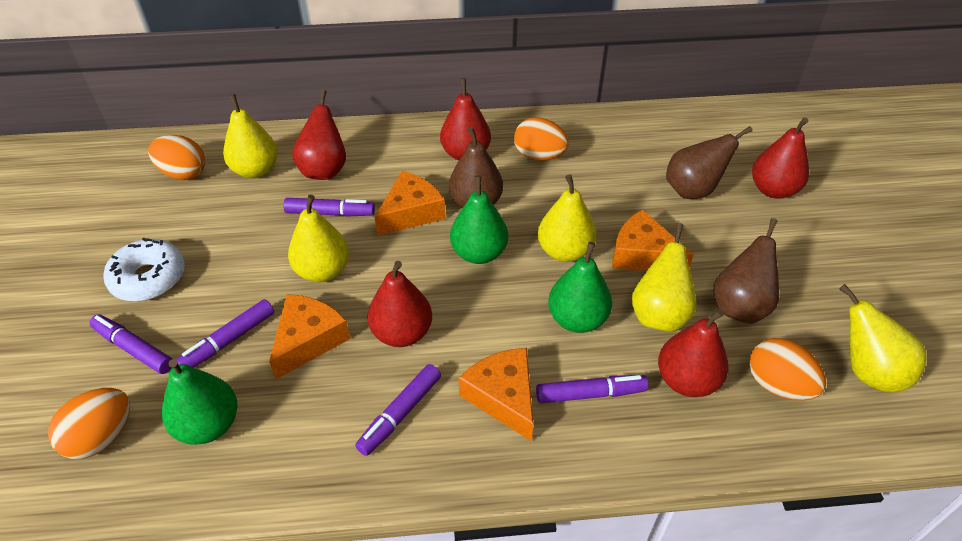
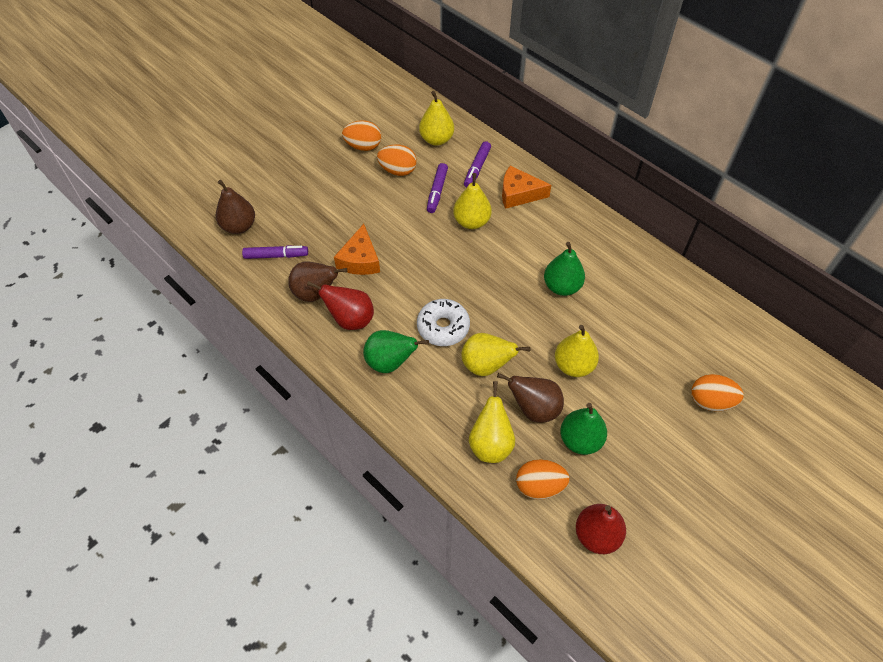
orange cheese: [269,294,350,379] [375,171,446,236] [459,348,533,441] [612,210,694,271] = 4 -> [334,224,380,275] [502,166,551,209] = 2
purple marker: [89,314,172,374] [176,299,274,368] [283,198,375,217] [355,364,441,456] [536,375,648,403] = 5 -> [242,245,308,259] [427,163,448,213] [464,141,491,187] = 3
red pear: [292,89,346,180] [367,261,432,347] [440,78,491,160] [658,309,729,397] [752,117,809,199] = 5 -> [307,281,374,330] [576,504,626,554] = 2

